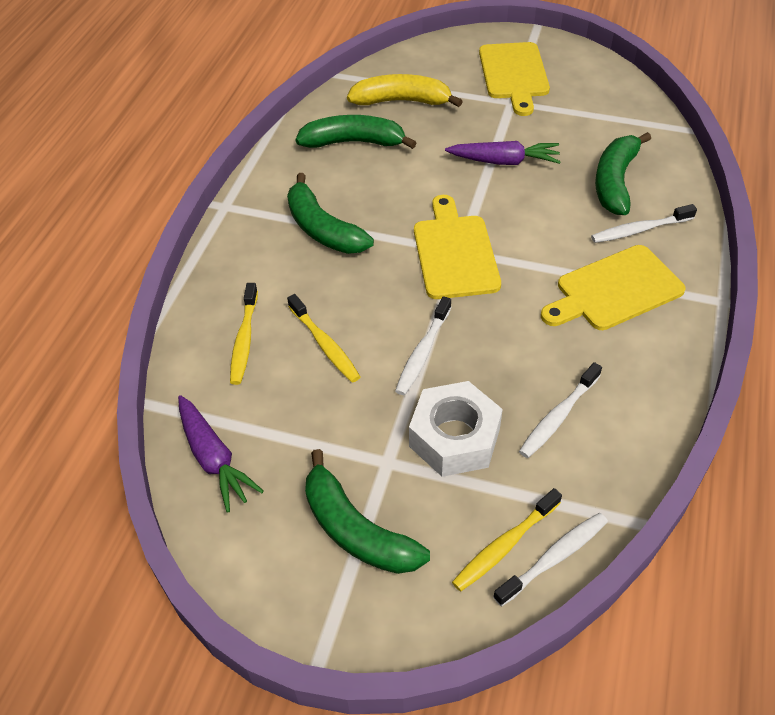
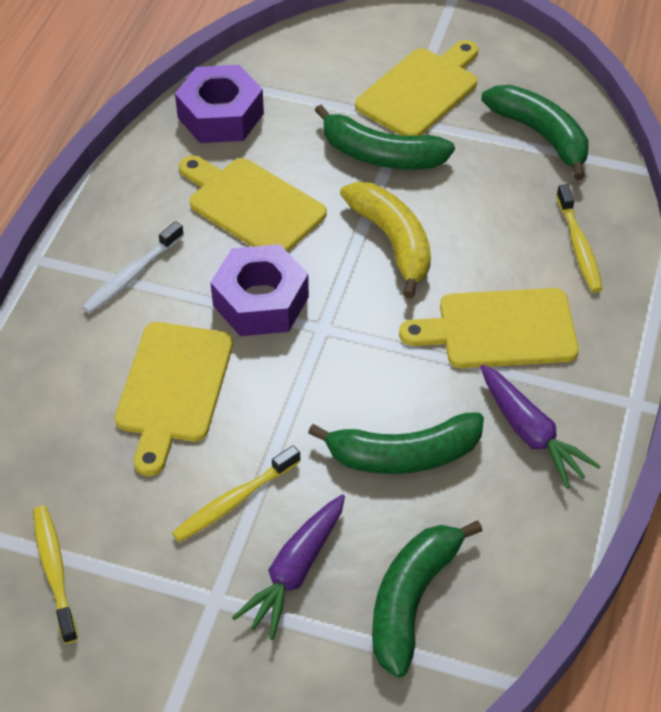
purple nut: none = 0 -> [175,65,264,143] [210,244,309,336] = 2
white nut: [409,381,503,477] = 1 -> none = 0
white toothbrush: [395,296,451,395] [493,513,608,606] [519,362,602,458] [591,204,697,243] = 4 -> [82,221,184,314] = 1
yellow cutting board: [414,195,501,299] [479,42,550,116] [541,245,686,330] = 3 -> [115,322,233,476] [179,155,327,252] [355,40,478,136] [399,288,579,368] = 4

